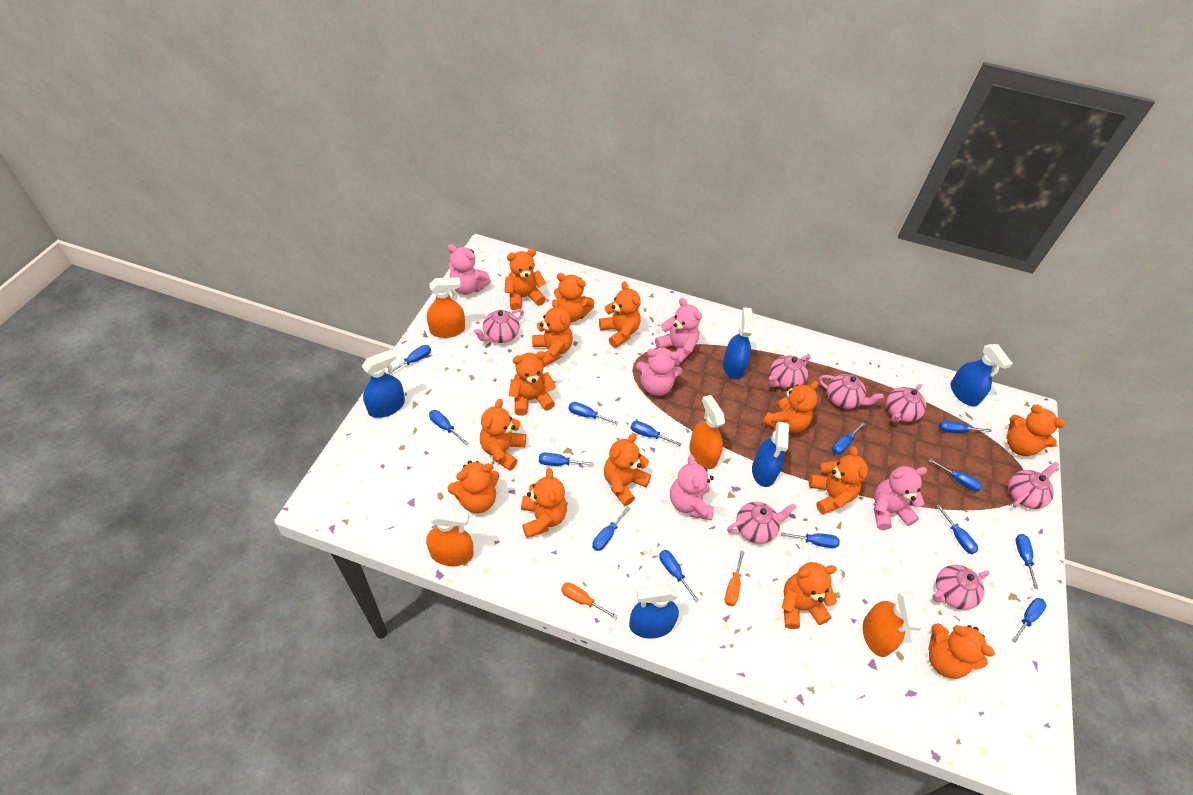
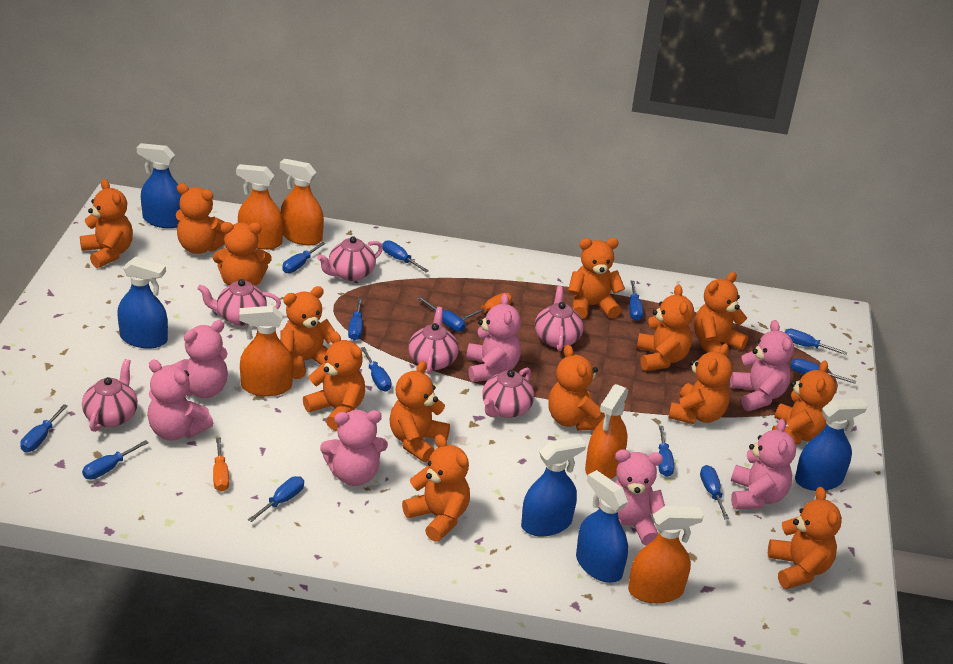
blue screwdriver: [386,345,431,374] [429,410,468,445] [539,453,594,466] [568,402,619,425] [592,506,630,551] [631,421,681,446] [659,550,699,602] [781,532,840,548] [832,422,865,455] [929,459,982,491] [937,505,978,554] [939,421,992,433] [1012,598,1047,643] [1015,534,1038,589] = 14 -> [20,404,68,452] [82,440,149,480] [248,476,304,522] [282,242,326,273] [348,298,363,341] [361,347,391,392] [382,240,429,272] [417,297,466,332] [629,281,643,321] [658,426,674,477] [700,465,729,519] [785,329,847,355] [790,358,856,384] = 13
orange spray bottle: [426,508,474,566] [427,277,465,338] [689,395,725,469] [863,591,922,657] = 4 -> [236,164,283,250] [239,306,293,396] [280,159,324,245] [585,384,628,479] [628,506,704,604] = 5
pink teapot: [474,309,524,343] [727,502,797,544] [769,355,810,389] [819,374,884,409] [886,384,926,423] [933,565,990,610] [1009,462,1059,509] = 7 -> [82,359,138,432] [197,279,281,326] [317,236,383,281] [408,307,459,374] [482,368,534,418] [535,286,584,351] = 6
pink teddy bear: [448,244,491,295] [636,347,682,396] [655,298,702,365] [670,455,714,520] [874,466,927,530] = 5 -> [147,360,213,441] [172,320,228,398] [320,410,388,486] [466,294,521,382] [598,449,665,546] [730,320,794,411] [731,419,796,509] = 7

